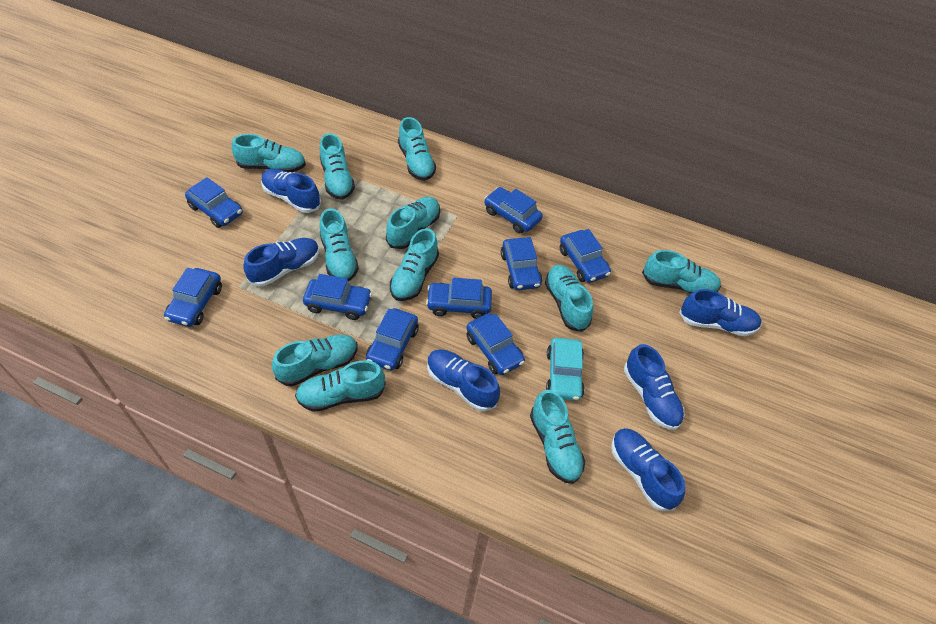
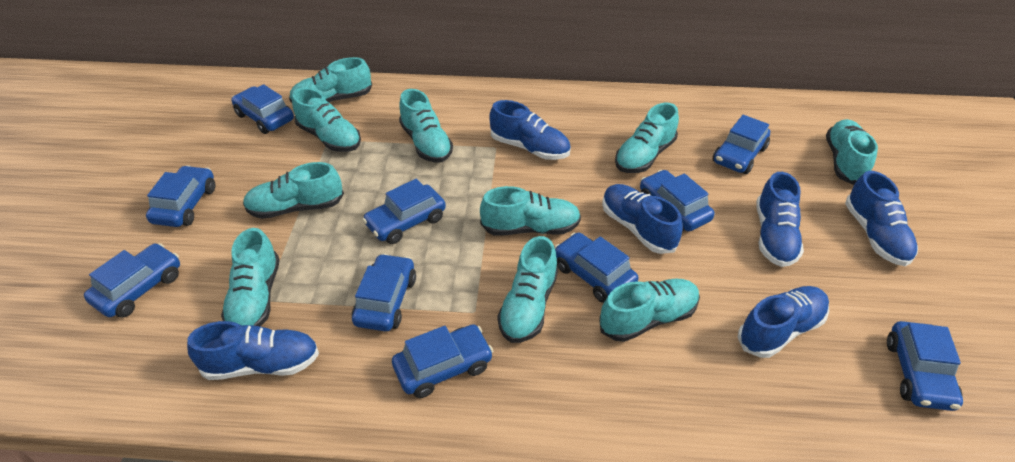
blue car: [164,268,222,327] [185,177,243,228] [303,274,372,320] [366,308,419,371] [426,278,492,319] [466,314,525,375] [484,187,543,233] [501,237,542,290] [560,229,611,283] = 9 -> [84,243,180,318] [146,165,215,227] [232,84,294,134] [352,253,416,331] [362,179,446,244] [392,324,493,398] [554,232,638,303] [640,170,714,231] [713,115,770,174] [887,321,963,411] = 10
turquoise car: [546,338,585,401] = 1 -> none = 0
turquoise shoe: [232,134,306,172] [272,335,358,386] [295,360,386,412] [319,133,355,200] [319,208,359,281] [386,197,440,249] [390,228,439,301] [398,117,436,181] [530,390,585,484] [545,265,593,332] [642,250,721,293] = 11 -> [221,228,280,327] [243,162,344,219] [289,57,372,103] [292,88,361,152] [399,89,453,162] [480,186,581,236] [498,236,558,343] [599,278,700,342] [615,103,679,173] [826,119,878,185] = 10

